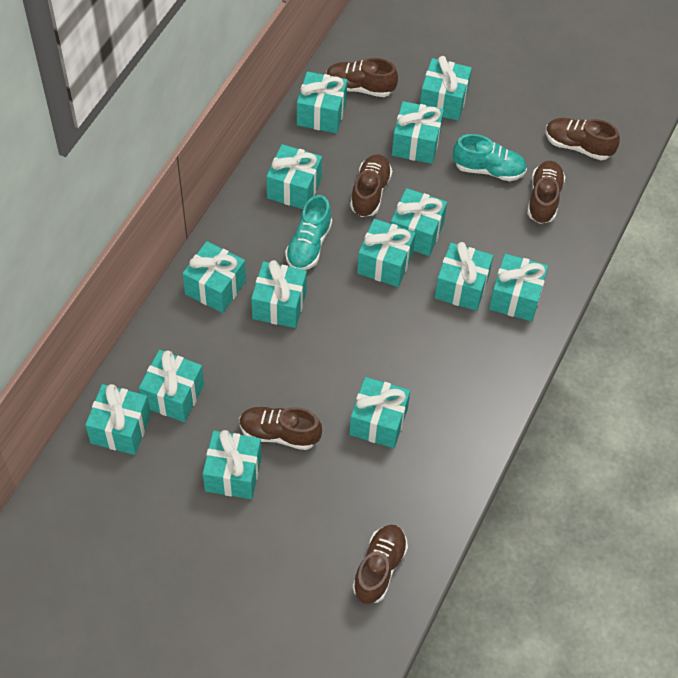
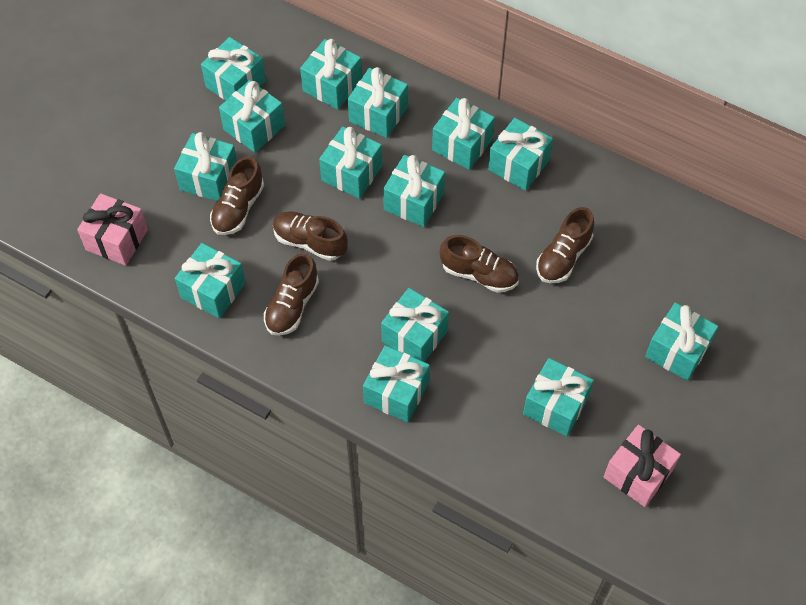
brown shoe: [239,407,322,450] [326,58,398,97] [350,154,392,217] [352,525,408,604] [527,161,565,224] [546,118,620,160] = 6 -> [210,157,264,235] [264,253,319,336] [273,211,348,261] [440,235,519,293] [536,207,594,283] = 5
pink gift: none = 0 -> [77,193,148,266] [604,425,681,507] = 2
turquoise shoe: [285,195,332,270] [453,134,527,181] = 2 -> none = 0

